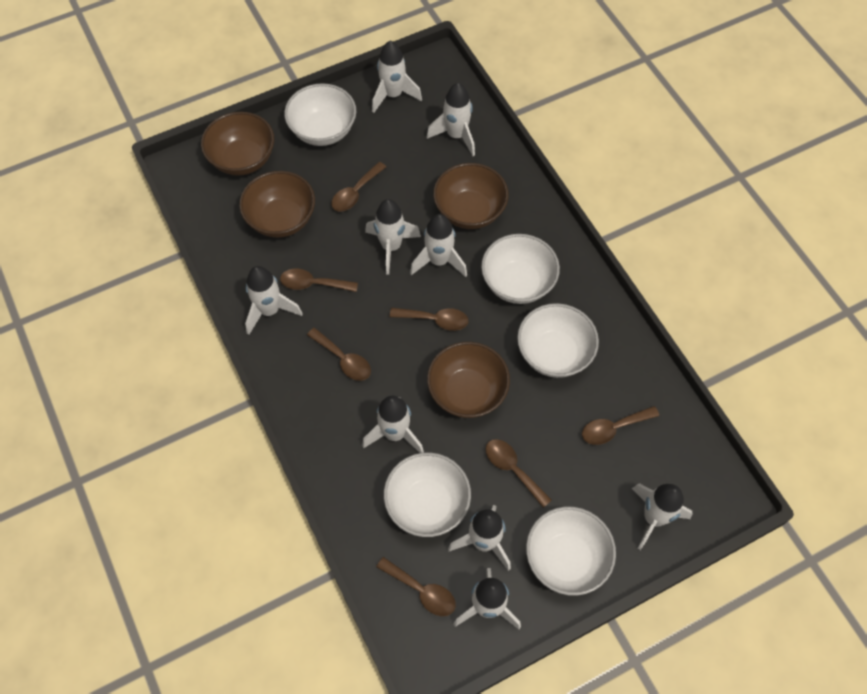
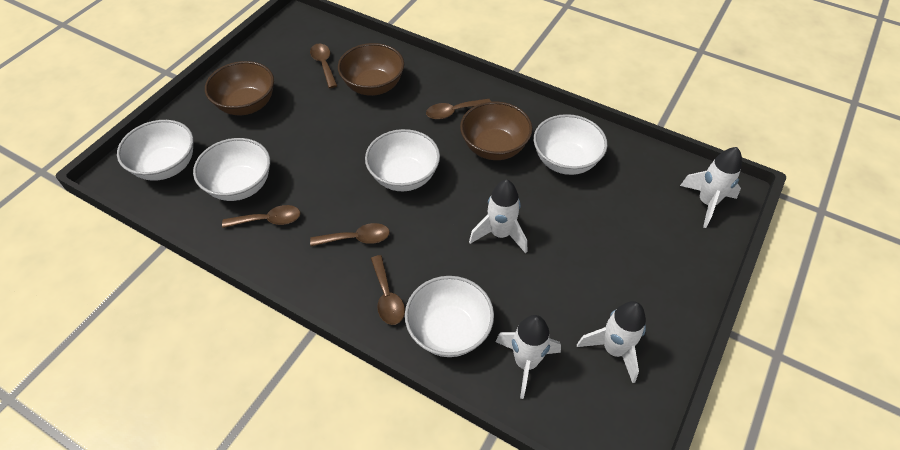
brown bowl: [201,112,274,176] [239,171,315,238] [427,342,510,418] [433,163,509,229] = 4 -> [205,61,274,115] [338,43,404,96] [460,101,533,160] = 3
brown spoon: [280,269,358,292] [307,328,371,381] [331,162,386,212] [376,557,456,616] [390,308,468,331] [486,439,552,508] [582,406,659,445] = 7 -> [222,205,300,228] [310,44,337,88] [310,223,390,246] [371,255,405,325] [426,99,491,119] = 5
white rocket: [245,266,303,335] [362,396,424,453] [365,199,421,275] [372,41,422,113] [410,214,467,277] [427,83,475,156] [448,505,511,571] [454,568,521,630] [632,483,692,550] = 9 -> [469,180,527,254] [495,315,561,399] [577,301,646,383] [680,147,742,228] = 4

